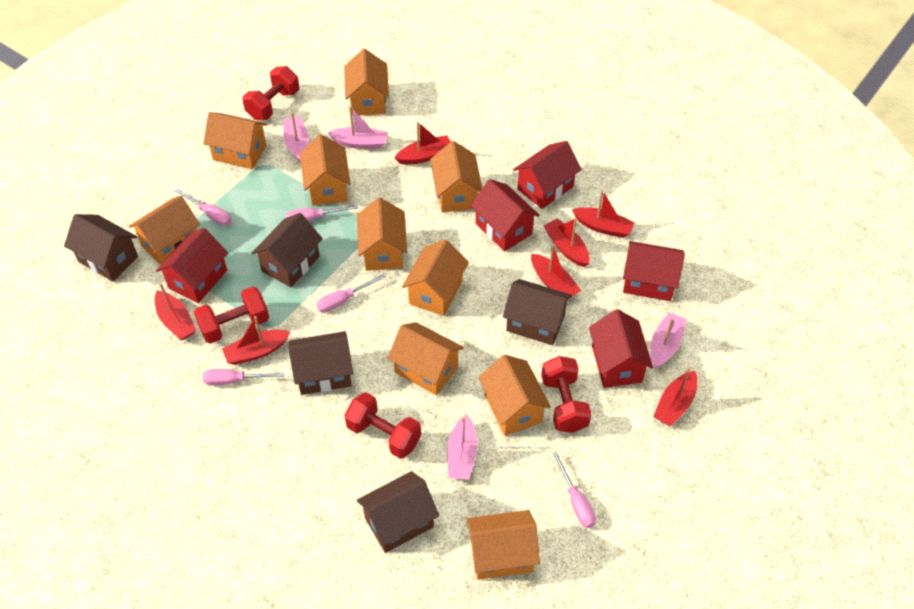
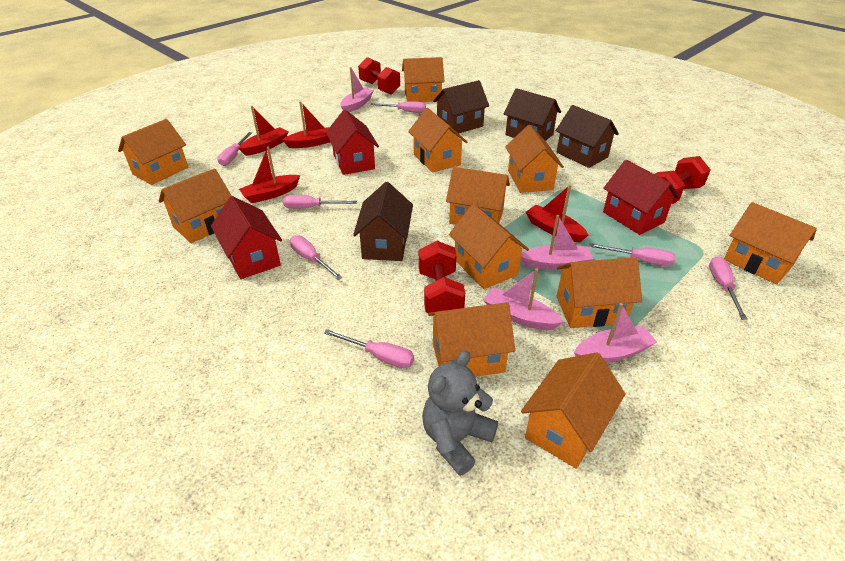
brown house: [64,214,138,281] [252,213,323,287] [288,331,353,395] [357,471,439,553] [503,279,572,345] = 5 -> [353,182,413,261] [433,80,489,134] [504,88,561,141] [556,105,619,168] = 4
grey teddy bear: none = 0 -> [422,350,498,476] = 1
orange house: [129,195,200,265] [203,112,267,169] [300,134,351,206] [344,49,389,116] [357,198,407,271] [387,322,464,395] [402,239,469,316] [430,141,482,212] [466,510,540,580] [479,355,551,436] = 10 -> [118,119,188,185] [159,168,232,243] [402,57,445,102] [408,108,467,173] [428,302,515,377] [446,167,510,225] [449,204,529,289] [505,125,564,193] [521,352,625,469] [556,257,642,328] [724,202,817,284] = 11
pink screwdriver: [175,189,231,226] [203,369,284,385] [286,205,358,222] [316,274,386,313] [552,452,596,528] = 5 -> [217,132,252,166] [283,195,357,209] [290,235,342,280] [324,329,414,368] [370,101,426,113] [589,243,676,266] [709,256,747,320] = 7
red boat: [155,283,196,340] [222,316,290,365] [394,122,451,165] [531,244,581,300] [544,218,590,267] [572,190,635,238] [653,367,698,426] = 7 -> [238,106,288,156] [239,146,300,203] [282,101,330,148] [526,185,588,242] = 4
red dumbbell: [194,286,269,344] [242,66,300,120] [344,392,421,459] [541,356,592,433] = 4 -> [358,57,400,95] [419,241,465,313] [655,156,711,204] = 3
red house: [156,228,228,303] [470,179,540,251] [513,141,582,209] [589,309,653,388] [623,241,685,301] = 5 -> [211,196,282,279] [326,110,379,175] [603,160,679,235] = 3

